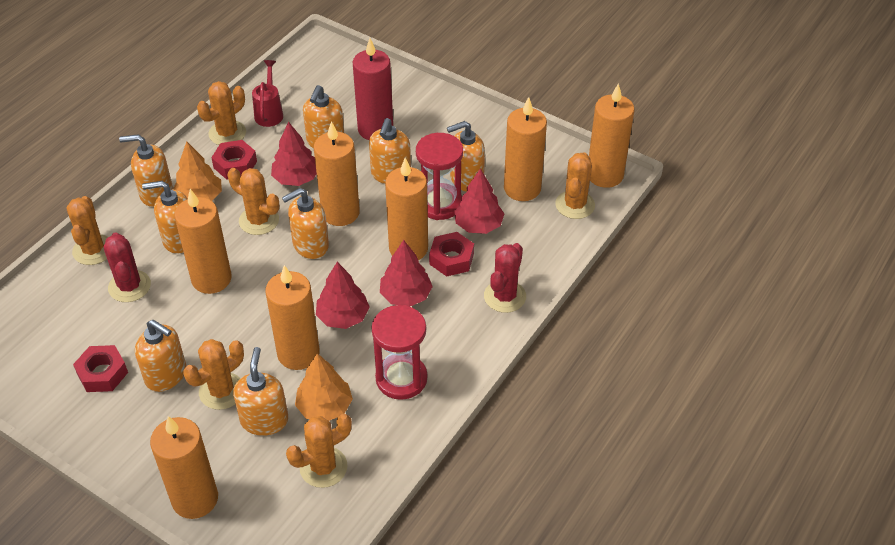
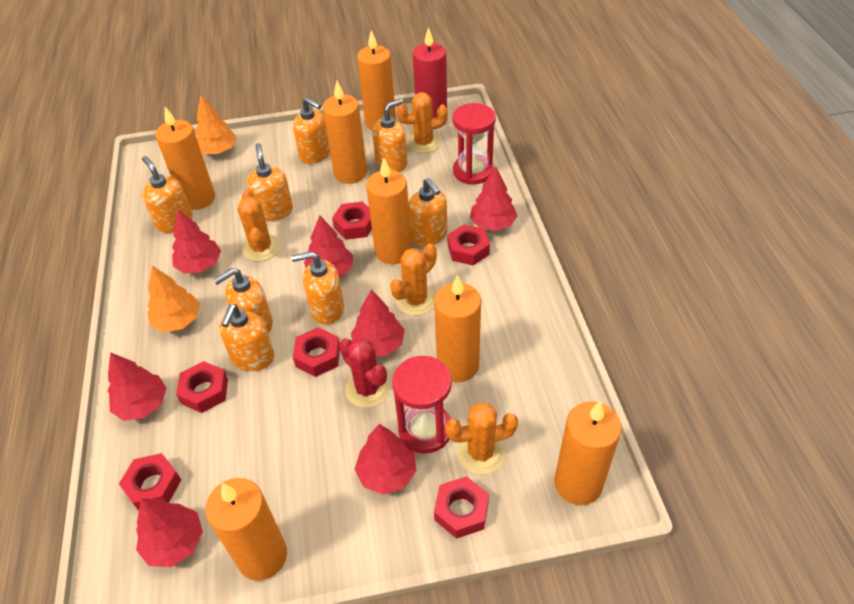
orange cactus: [67,196,108,265] [183,339,244,410] [197,81,246,145] [228,168,279,235] [286,414,352,488] [555,153,595,219] = 6 -> [238,190,280,262] [390,243,437,316] [397,92,448,153] [445,402,518,474] = 4
red cactus: [104,232,151,302] [484,243,526,313] = 2 -> [339,338,390,408] = 1
red nut: [73,345,128,392] [211,140,257,180] [429,232,474,277] = 3 -> [119,453,181,511] [176,361,228,413] [293,327,340,377] [332,201,372,240] [434,476,489,539] [447,224,490,266] = 6
red tree: [271,122,317,186] [316,262,370,329] [380,240,433,307] [454,169,504,234] = 4 -> [108,352,167,421] [136,498,203,567] [172,209,221,274] [304,215,353,278] [351,290,405,356] [354,424,417,495] [470,166,517,231] = 7
red watering can: [252,60,283,127] = 1 -> none = 0

